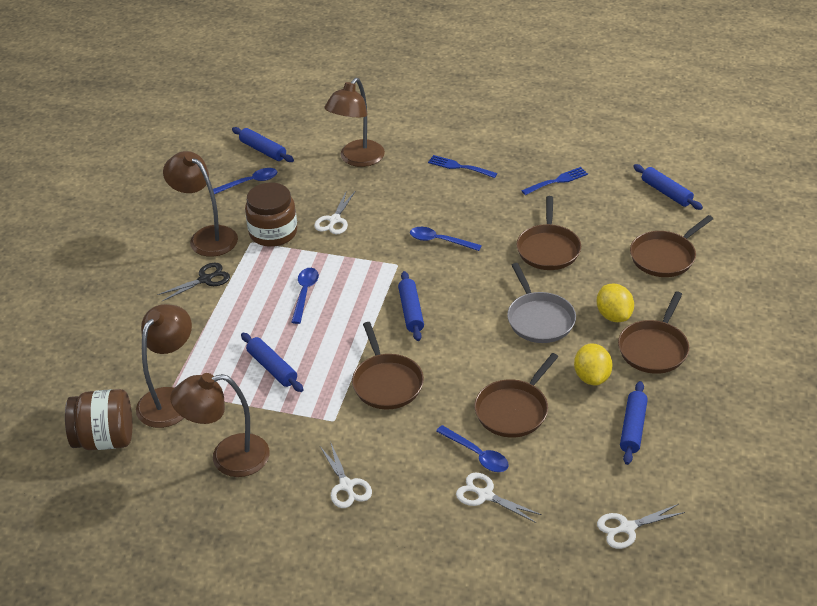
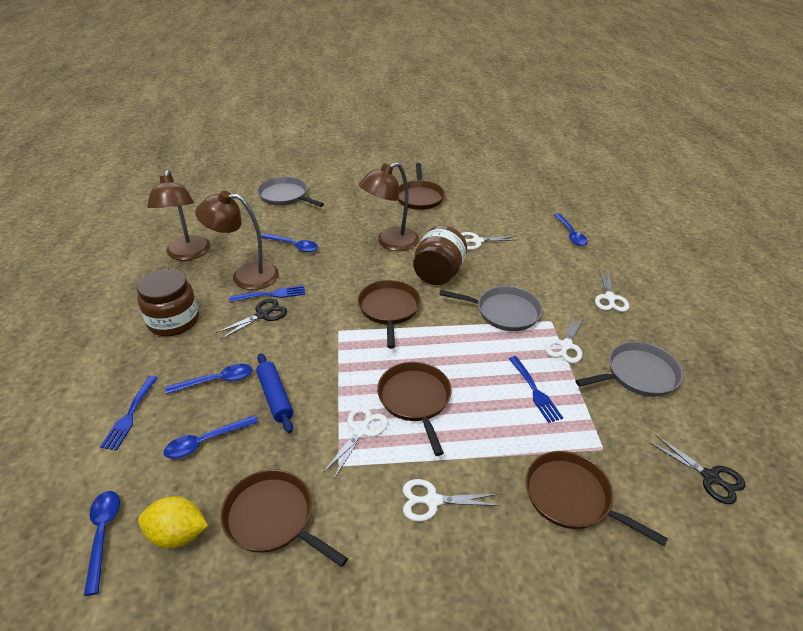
black scissors: [157,263,230,301] = 1 -> [216,298,287,339] [649,434,745,504] = 2
blue fork: [428,155,497,178] [521,167,588,195] = 2 -> [100,376,158,450] [229,285,306,302] [509,356,563,423] = 3
blue rolling pin: [232,127,294,162] [241,333,304,392] [398,271,424,341] [620,381,648,465] [633,164,703,210] = 5 -> [256,353,293,433] = 1
blue spoon: [213,168,277,194] [291,268,319,324] [410,227,482,251] [436,425,509,472] = 4 -> [84,491,120,596] [164,415,258,459] [165,364,252,394] [261,233,318,252] [554,213,588,246] = 5
brown lamp: [136,304,192,428] [163,151,238,257] [170,373,270,477] [324,78,385,167] = 4 -> [147,170,210,261] [195,191,279,290] [359,162,419,251] = 3
grey pan: [507,263,576,343] = 1 -> [257,177,324,207] [439,286,542,331] [576,342,683,397] = 3
white scissors: [314,190,355,234] [320,441,372,508] [456,473,542,523] [597,504,685,549] = 4 -> [323,406,388,478] [403,479,500,522] [461,232,518,250] [545,316,584,363] [595,269,629,312] = 5
yellow lemon: [574,344,613,385] [597,283,634,322] = 2 -> [138,496,208,549] = 1

